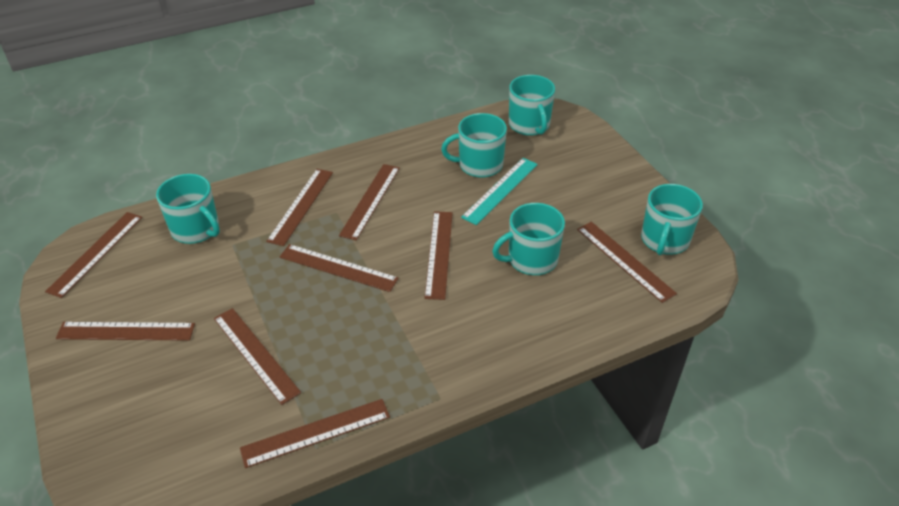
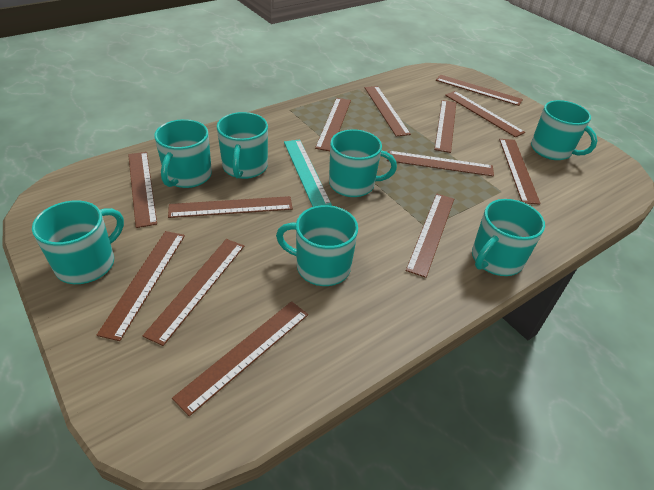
brown ruler: [45,212,143,298] [56,322,195,341] [214,308,301,405] [240,399,390,468] [266,169,333,246] [280,244,399,292] [339,164,400,240] [424,211,453,300] [577,222,677,303] = 9 -> [97,231,185,341] [128,152,157,228] [142,239,244,346] [168,196,293,218] [172,301,308,416] [315,98,351,151] [365,86,411,137] [387,151,494,176] [406,194,454,278] [434,100,456,153] [436,75,523,106] [445,91,525,137] [499,139,541,205] = 13
turquoise mug: [156,174,220,244] [441,113,507,178] [492,203,565,275] [509,75,555,136] [641,184,703,255] = 5 -> [32,200,124,284] [154,119,212,188] [217,112,268,179] [276,205,358,286] [329,129,397,197] [472,199,545,276] [531,100,598,160] = 7

